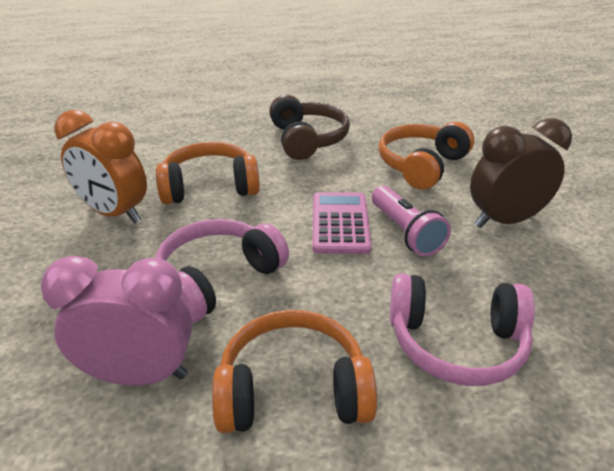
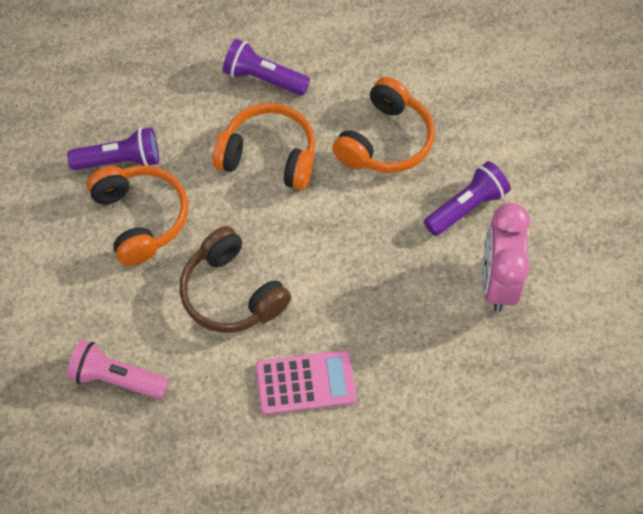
brown clock: [470,118,572,228] = 1 -> none = 0
orange clock: [55,110,147,223] = 1 -> none = 0
pink headphones: [155,219,289,322] [390,273,535,386] = 2 -> none = 0
purple flashlight: none = 0 -> [67,127,159,170] [223,39,310,96] [424,161,511,236] = 3

